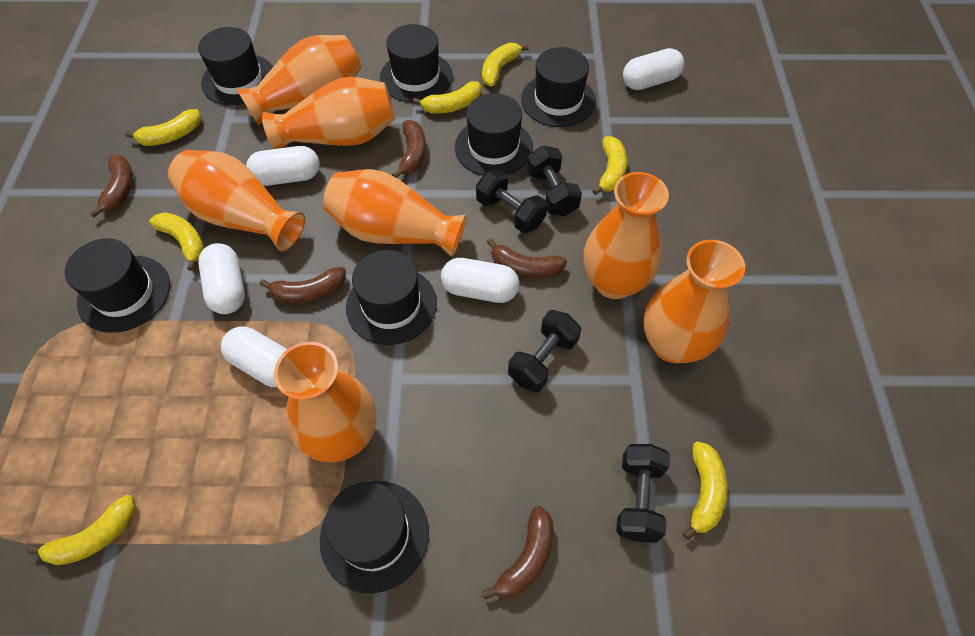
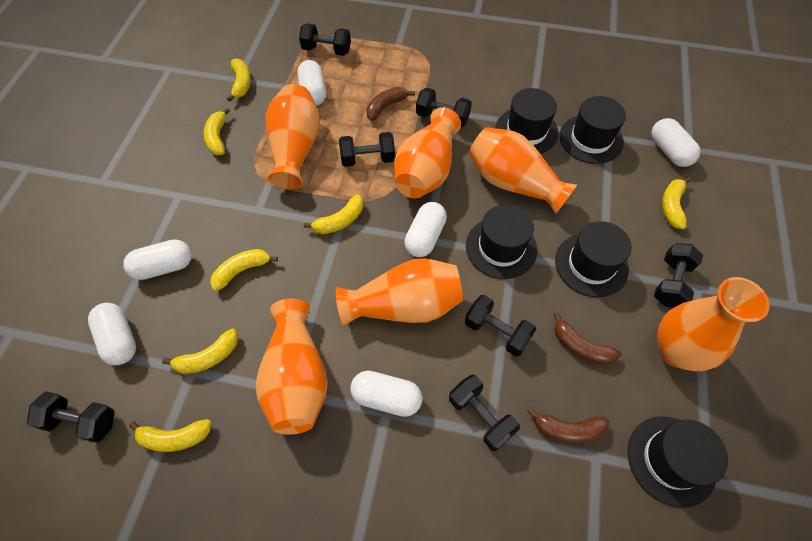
black dumbbell: [476,169,547,234] [508,310,581,392] [527,145,582,216] [616,444,670,543] = 4 -> [27,391,115,443] [299,23,351,56] [339,132,395,167] [416,88,472,127] [449,374,520,451] [465,295,536,357] [654,243,703,308] = 7
black hat: [65,238,170,333] [198,27,273,106] [320,481,429,593] [346,250,437,345] [380,24,453,102] [455,93,533,176] [521,47,596,127] = 7 -> [466,204,537,279] [495,88,558,154] [555,221,632,297] [559,96,626,164] [628,416,728,508] = 5
brown banana: [89,155,133,217] [260,267,346,303] [392,120,426,178] [482,506,554,600] [487,238,567,278] = 5 -> [366,87,415,121] [527,407,609,444] [554,312,621,365] = 3
orange vase: [168,150,305,252] [236,35,362,125] [262,77,395,149] [274,342,376,463] [323,169,467,257] [583,172,669,299] [644,240,745,363] = 7 -> [256,299,328,435] [265,84,320,189] [336,258,464,326] [394,107,461,198] [469,127,577,214] [657,277,770,371] = 6
white capsule: [198,243,245,314] [221,327,287,387] [246,146,320,186] [441,258,519,303] [623,48,684,90] = 5 -> [88,303,136,365] [123,239,192,280] [297,60,326,106] [350,371,422,417] [404,202,447,257] [651,118,701,167] = 6

